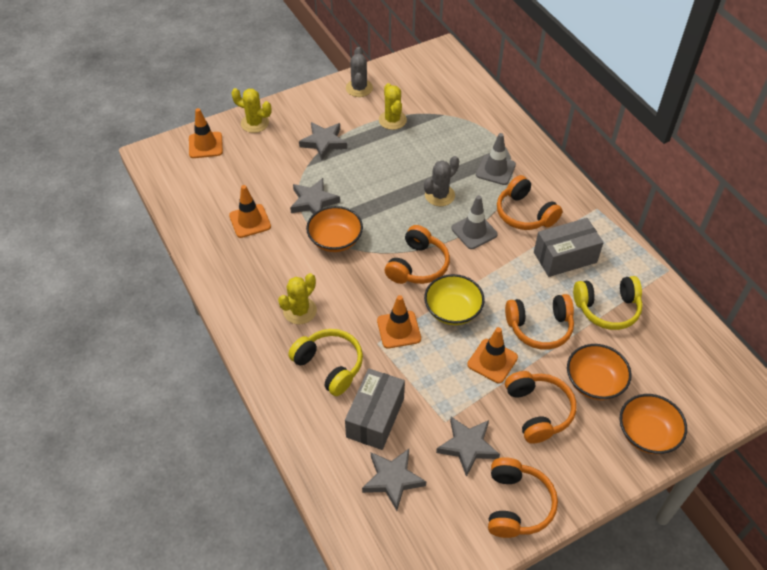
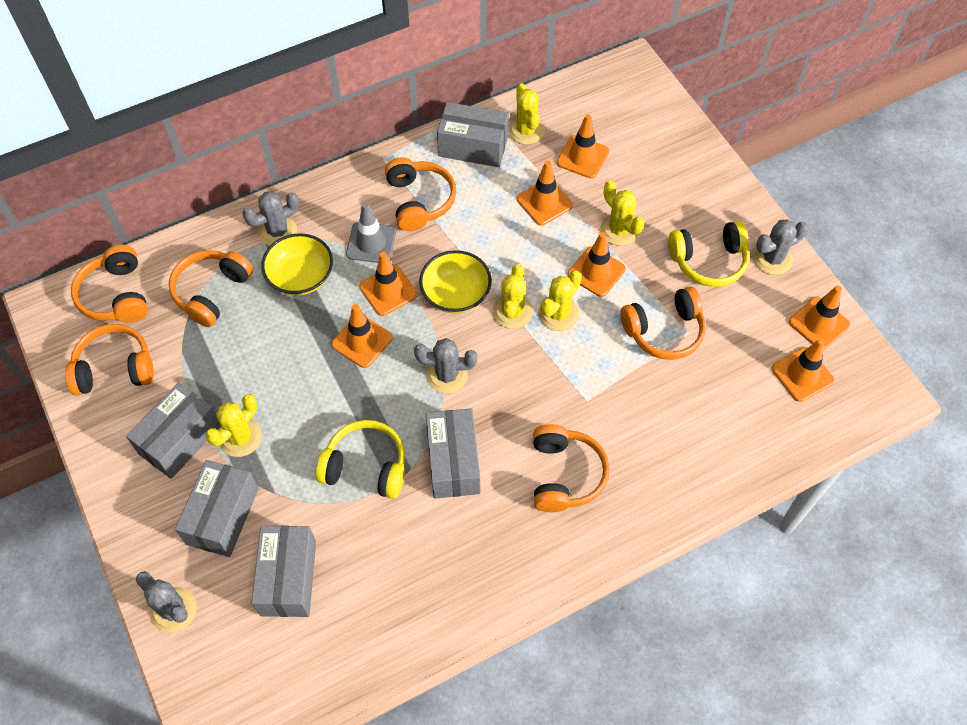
grey box: [345,368,405,450] [534,218,604,277] = 2 -> [126,382,221,479] [175,460,258,557] [251,526,316,617] [426,408,480,499] [437,102,509,167] = 5
grey cactus: [346,47,373,97] [424,156,459,206] = 2 -> [136,571,197,633] [242,191,299,246] [414,338,477,393] [753,219,808,275] = 4
grey star: [290,178,340,214] [299,122,347,160] [362,449,426,511] [436,417,500,477] = 4 -> none = 0
grey traffic cone: [451,195,498,249] [476,133,516,185] = 2 -> [346,202,396,263] = 1
orange bowl: [306,206,363,252] [567,344,632,400] [619,394,687,454] = 3 -> none = 0
orange headphones: [385,225,450,284] [488,457,558,538] [497,175,563,230] [505,294,574,350] [505,371,577,444] = 5 -> [65,324,154,395] [71,245,148,323] [169,250,253,327] [385,157,456,231] [533,424,610,512] [620,286,706,360] = 6
orange traffic cone: [189,108,223,158] [229,185,271,238] [377,295,421,348] [467,327,518,383] = 4 -> [332,304,393,368] [359,252,417,316] [517,161,573,225] [557,114,609,179] [568,232,626,297] [772,339,834,402] [789,286,850,350] = 7
yellow bowl: [424,274,485,325] = 1 -> [261,233,333,296] [419,250,492,313] = 2
yellow cactus: [231,88,272,133] [278,273,317,324] [379,83,407,130] = 3 -> [205,394,262,457] [492,265,533,329] [508,83,545,145] [539,270,582,331] [600,180,645,246] = 5

